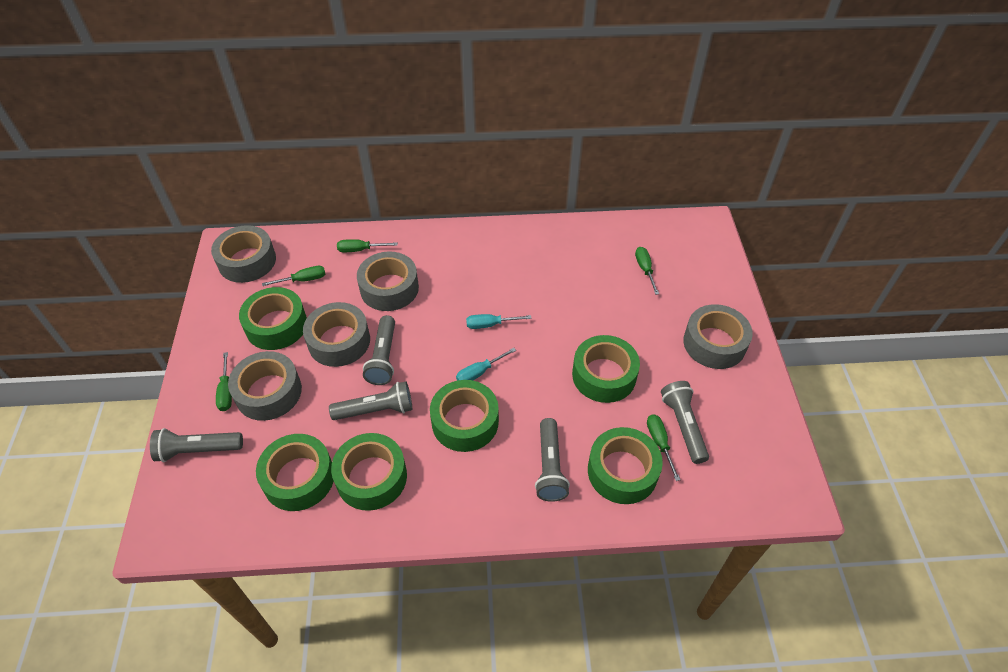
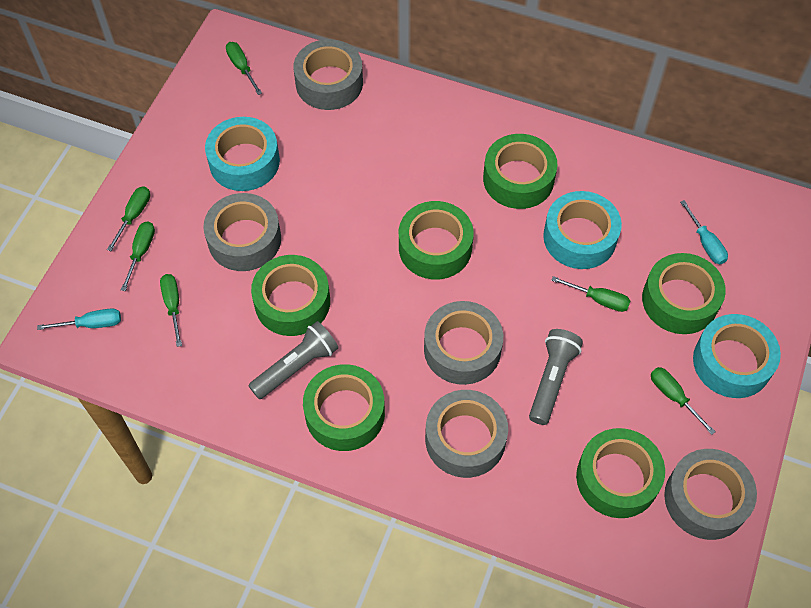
green screwdriver: [216,352,232,411] [262,266,325,286] [337,239,398,252] [635,247,659,295] [647,414,680,481] = 5 -> [107,187,150,251] [121,222,155,291] [160,274,182,347] [226,42,262,95] [551,276,630,312] [651,367,716,435] = 6
grey flashlight: [150,428,243,462] [329,381,412,420] [363,315,395,385] [535,418,570,502] [661,381,709,464] = 5 -> [248,321,338,399] [529,329,583,425] = 2
turquoise tape: none = 0 -> [205,117,280,191] [543,191,622,269] [693,314,781,398] = 3

